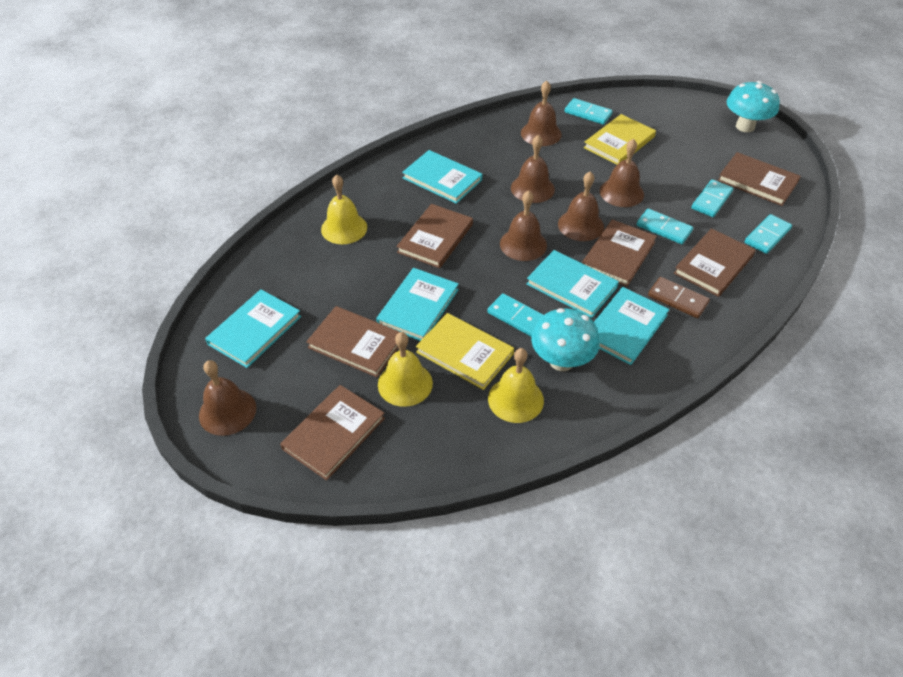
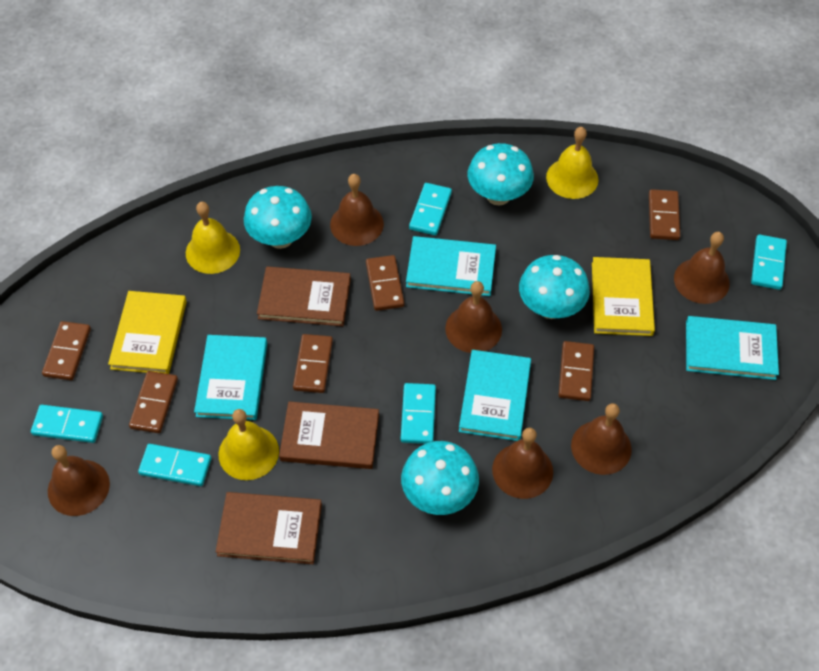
brown book: [280,385,385,481] [306,306,400,377] [396,204,473,268] [582,219,657,287] [674,228,756,297] [718,152,801,206] = 6 -> [216,492,322,564] [257,266,351,326] [279,401,379,469] = 3
brown domino: [648,277,710,318] = 1 -> [42,321,91,380] [129,371,178,433] [293,334,333,393] [366,255,404,311] [558,341,594,401] [649,189,680,240] = 6
turquoise book: [205,289,301,368] [376,268,459,341] [402,150,482,204] [527,250,619,318] [594,287,669,365] = 5 -> [194,335,267,420] [406,236,496,296] [459,350,531,441] [686,316,779,380] = 4
turquoise mushroom: [531,308,600,371] [727,81,780,132] = 2 -> [244,186,312,249] [401,441,479,515] [467,143,534,205] [519,255,590,319] = 4

